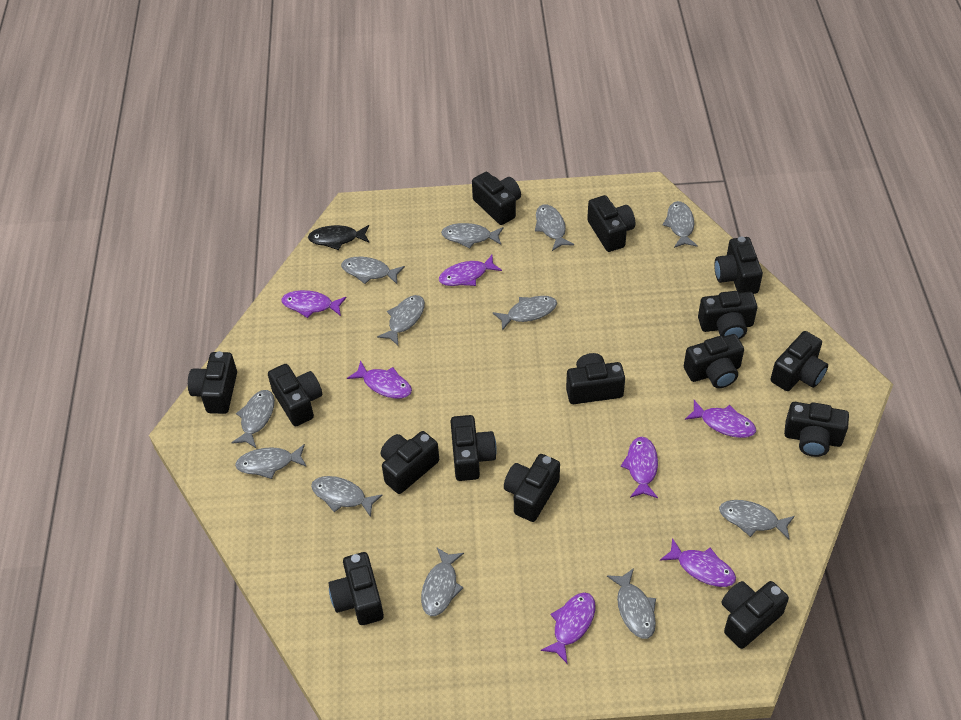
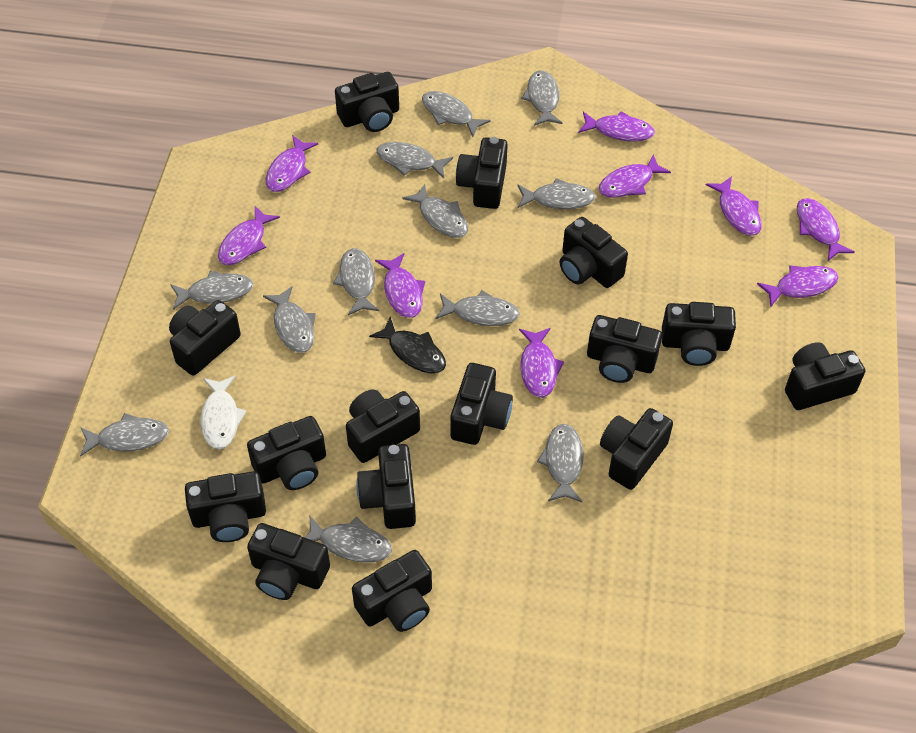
purple fish: [281,290,346,318] [347,360,412,399] [439,255,502,286] [541,592,596,663] [621,437,658,498] [660,538,736,587] [685,400,756,438] = 7 -> [218,206,280,265] [265,135,318,192] [375,253,425,318] [519,328,564,398] [578,111,655,142] [598,154,671,198] [706,176,762,236] [757,265,839,307] [797,198,855,261] = 9
white fish: none = 0 -> [201,376,247,450] = 1

